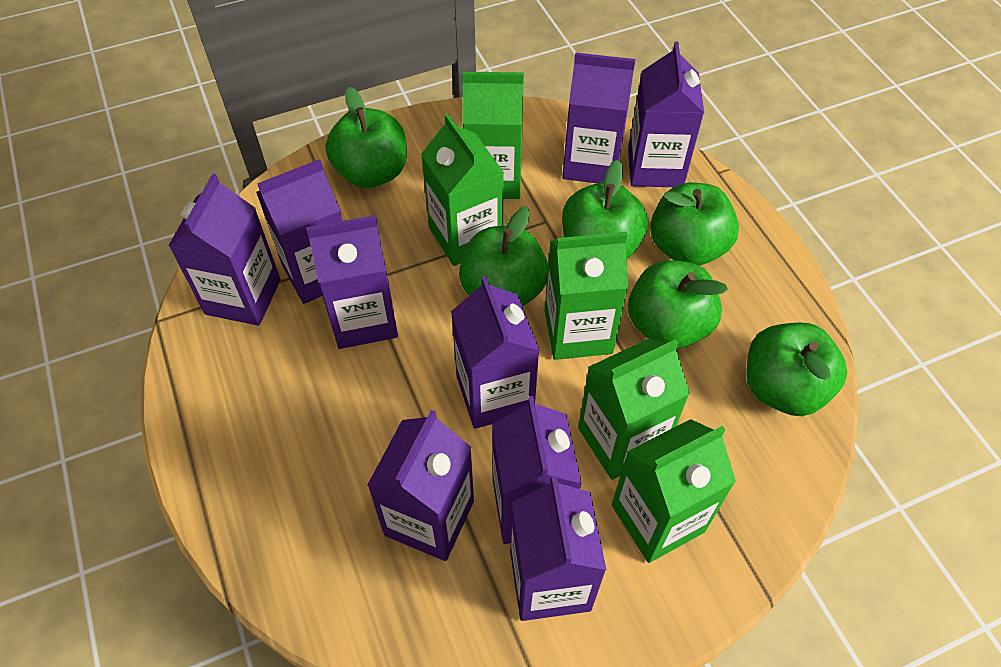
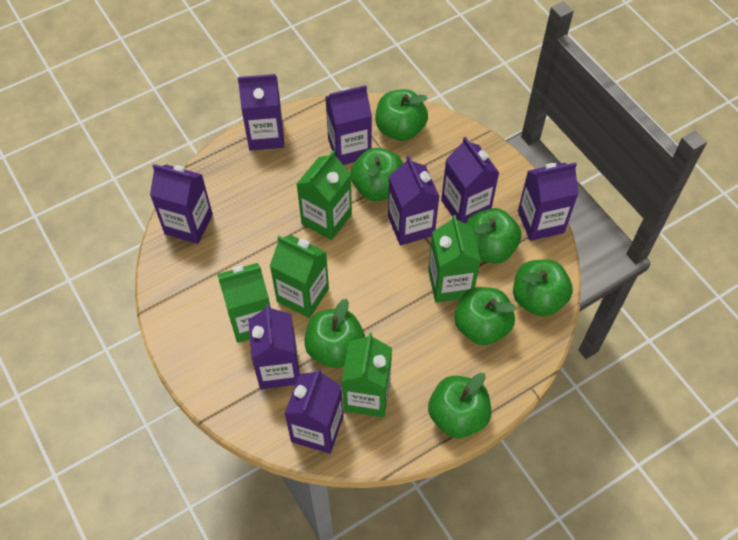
green apple: [325,87,407,188] [459,207,548,307] [562,160,648,259] [628,260,728,349] [650,183,739,266] [747,323,847,416] = 6 -> [304,299,365,368] [350,148,403,201] [375,89,428,141] [428,373,491,438] [454,287,516,345] [466,208,521,264] [513,260,573,317] = 7
purple carton: [168,173,281,326] [256,159,342,304] [306,215,398,349] [367,410,474,561] [451,276,540,429] [492,396,582,544] [510,476,606,621] [562,52,635,183] [628,42,704,187] = 9 -> [150,164,213,244] [238,74,284,151] [248,304,300,389] [285,368,343,454] [325,85,372,165] [388,156,440,245] [441,137,499,224] [518,162,579,241] = 8

